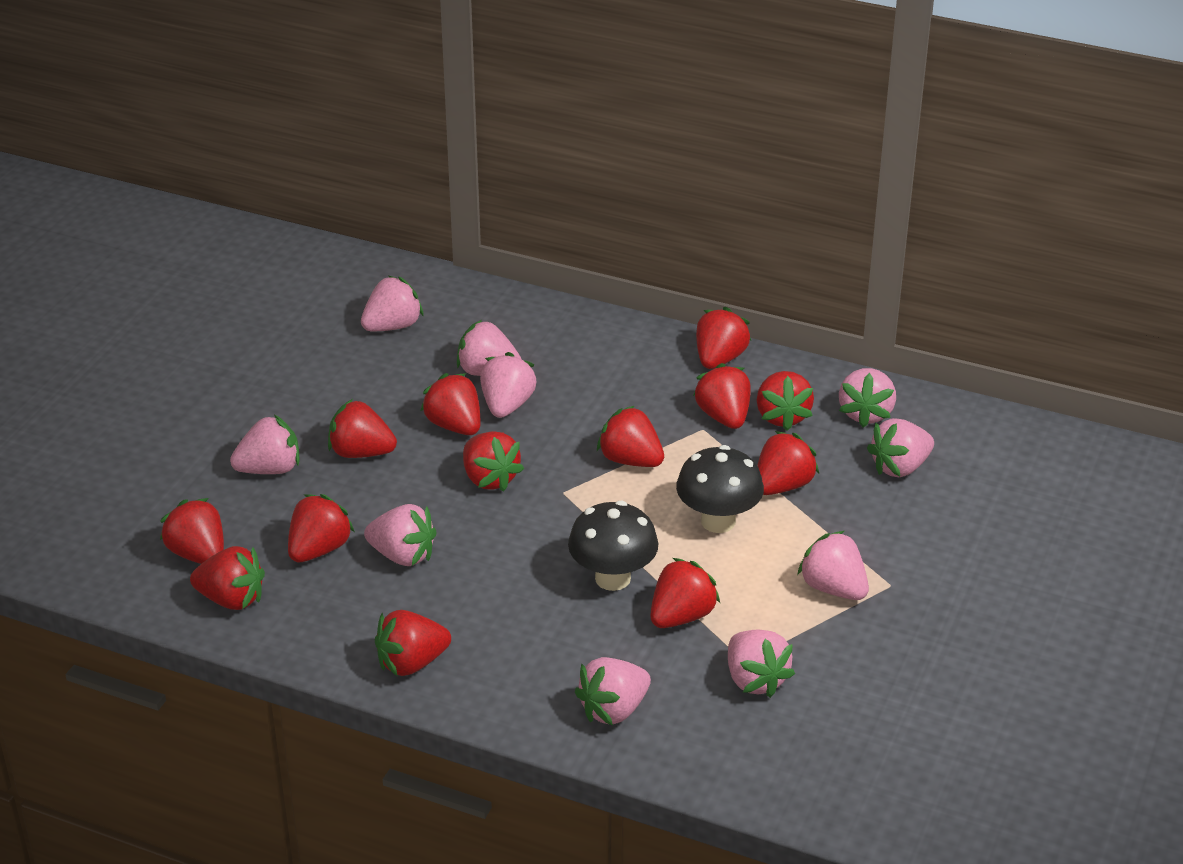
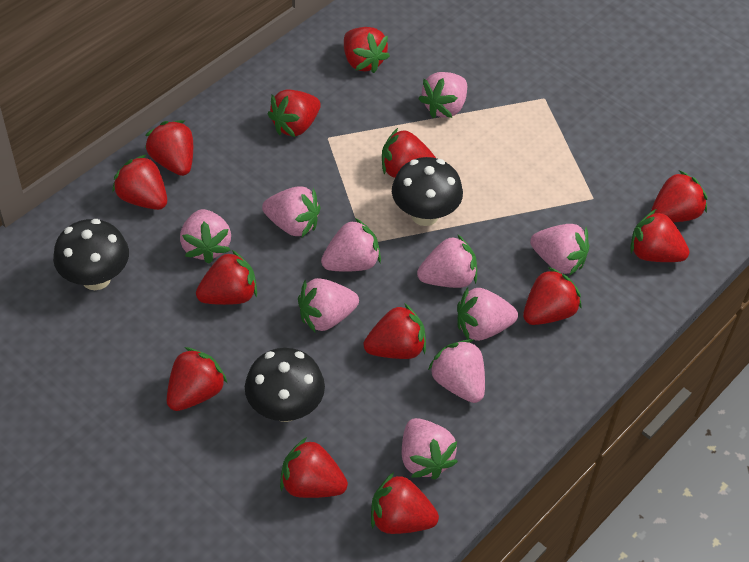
black mushroom: [568,501,658,591] [676,445,764,533] = 2 -> [53,219,129,290] [245,348,325,422] [392,157,463,226] = 3

